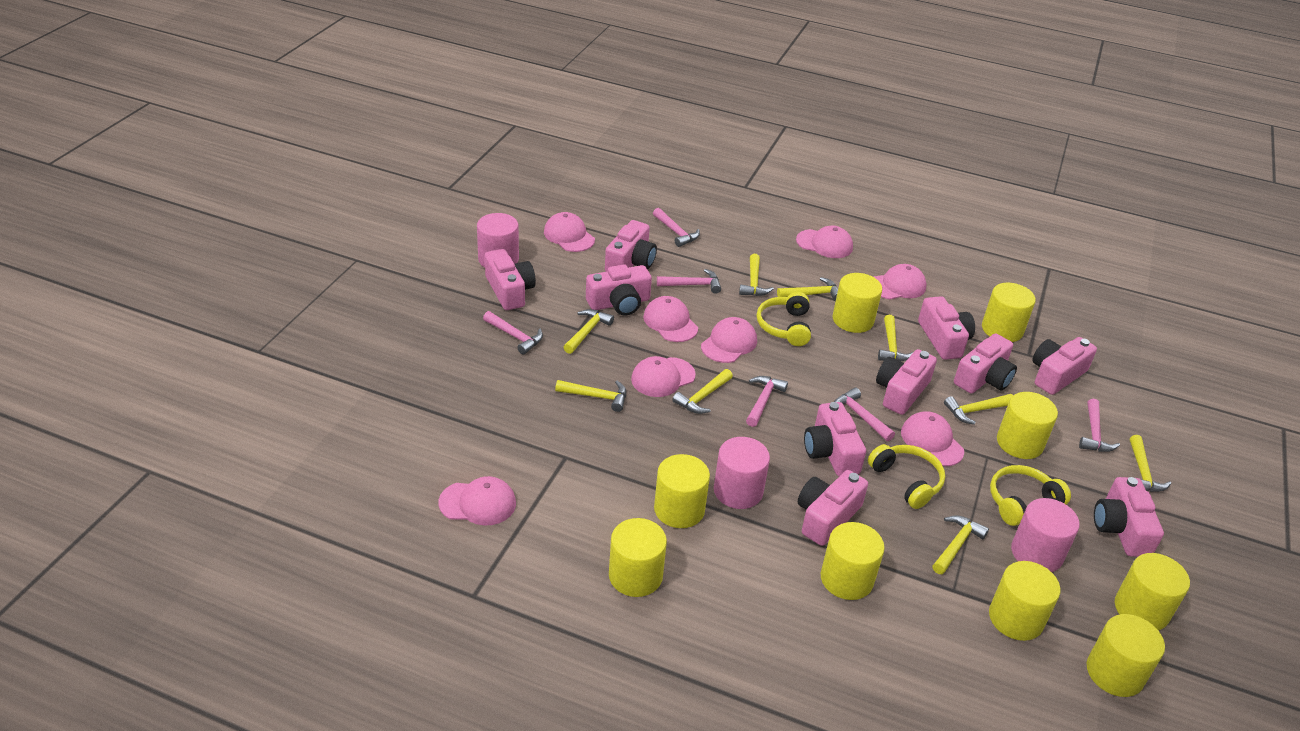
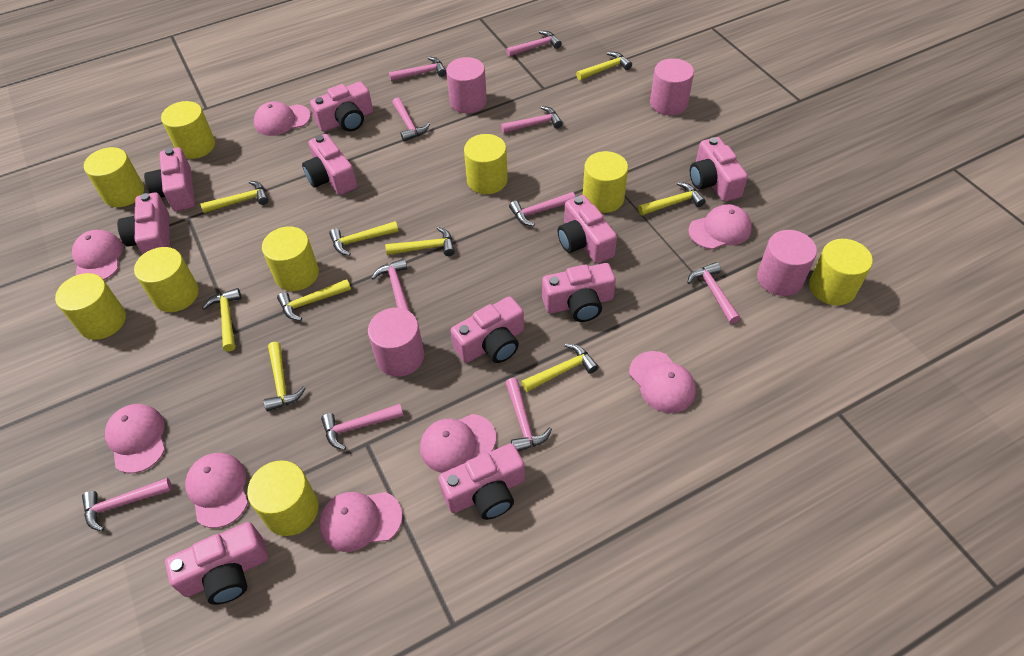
pink cylinder: [477,213,519,268] [714,437,770,509] [1011,498,1080,572] = 3 -> [368,308,424,377] [446,57,487,113] [650,58,694,115] [757,230,817,296] = 4
pink hammer: [483,311,543,355] [653,208,700,247] [657,269,721,294] [746,376,788,427] [834,388,895,441] [1079,399,1120,452] = 6 -> [82,478,172,531] [321,404,403,450] [372,258,410,312] [389,57,446,81] [392,97,430,141] [501,106,563,133] [505,378,552,452] [506,31,562,57] [509,192,575,226] [687,262,740,324] = 10
yellow headphones: [757,292,811,346] [868,444,945,509] [990,465,1071,526] = 3 -> none = 0

